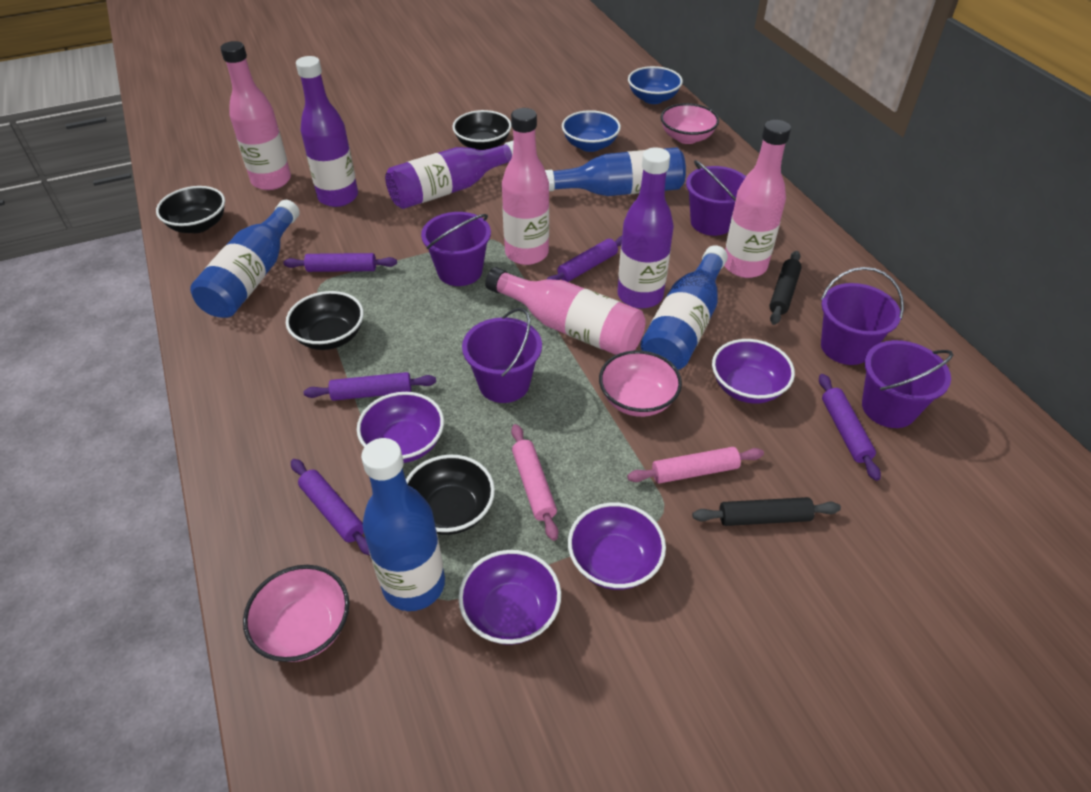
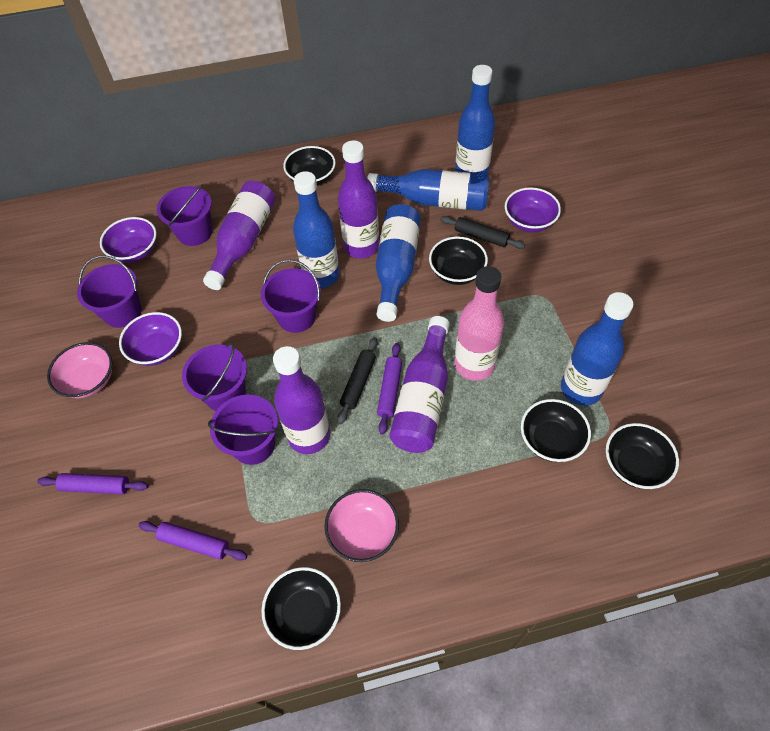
black bowl: [156,186,225,233] [286,291,364,350] [406,455,495,535] [452,110,511,150] = 4 -> [261,567,341,650] [283,146,336,186] [429,236,488,285] [521,399,591,462] [606,423,679,489] = 5
blue bottle: [190,200,300,318] [361,438,445,611] [545,147,686,196] [641,245,728,370] = 4 -> [293,171,340,288] [367,169,490,211] [376,204,421,322] [455,65,495,176] [561,292,633,406] = 5
blue bowl: [562,110,621,152] [628,66,683,104] = 2 -> none = 0
pink bottle: [220,41,291,190] [485,267,646,355] [502,108,549,265] [724,120,791,278] = 4 -> [454,266,504,381] = 1
pink bowl: [243,565,350,662] [599,350,682,417] [660,103,719,144] = 3 -> [47,342,112,398] [324,489,399,562] = 2
pink rolling pin: [511,424,559,541] [627,447,764,483] = 2 -> none = 0
purple bottle: [296,56,358,207] [385,141,513,209] [617,147,674,308] = 3 -> [203,181,275,290] [273,346,330,454] [338,140,379,258] [389,316,450,453] = 4
purple bowl: [357,392,444,463] [458,550,561,645] [568,503,666,590] [712,339,795,404] = 4 -> [100,217,157,263] [119,312,182,366] [505,187,561,232] = 3
purple rolling pin: [283,253,397,272] [291,459,370,556] [304,372,436,401] [546,236,622,282] [819,374,881,481] = 5 -> [37,473,148,494] [138,521,247,561] [377,343,402,435] = 3

